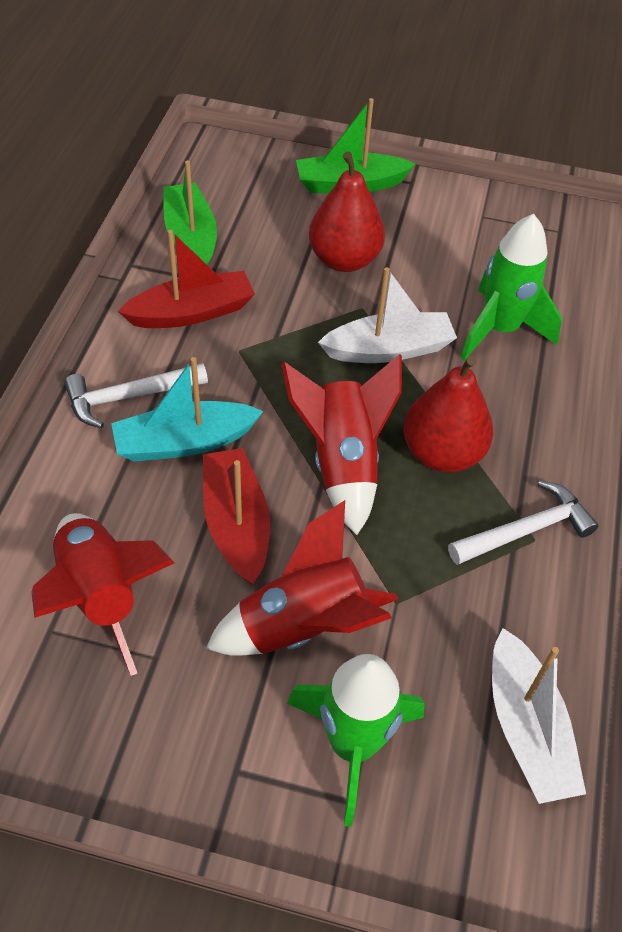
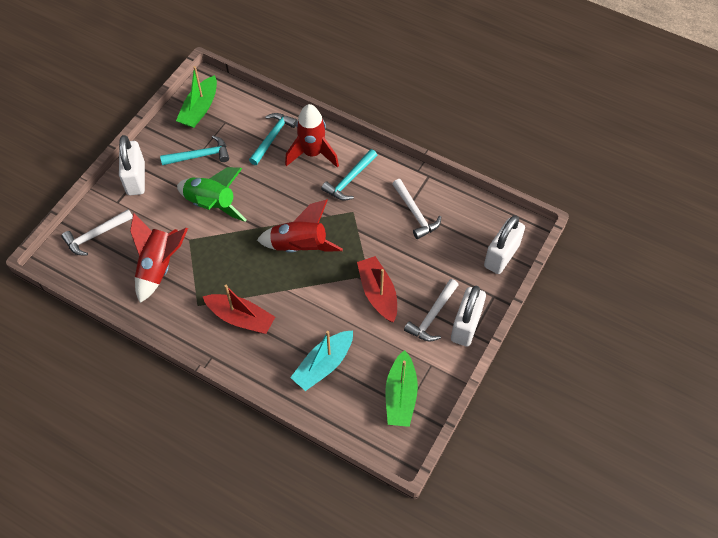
green rocket: [287,654,425,827] [460,214,562,361] = 2 -> [177,167,247,222] = 1
red pear: [309,151,385,272] [404,356,493,473] = 2 -> none = 0
turquoise hammer: none = 0 -> [160,136,229,165] [249,113,298,165] [321,149,377,201] = 3
white boat: [318,267,457,363] [492,628,586,804] = 2 -> none = 0
white hammer: [64,363,208,428] [448,481,599,565] = 2 -> [61,209,133,255] [393,179,441,239] [404,279,458,342] = 3
white padlock: none = 0 -> [119,135,145,196] [451,286,486,347] [484,215,525,274] = 3

